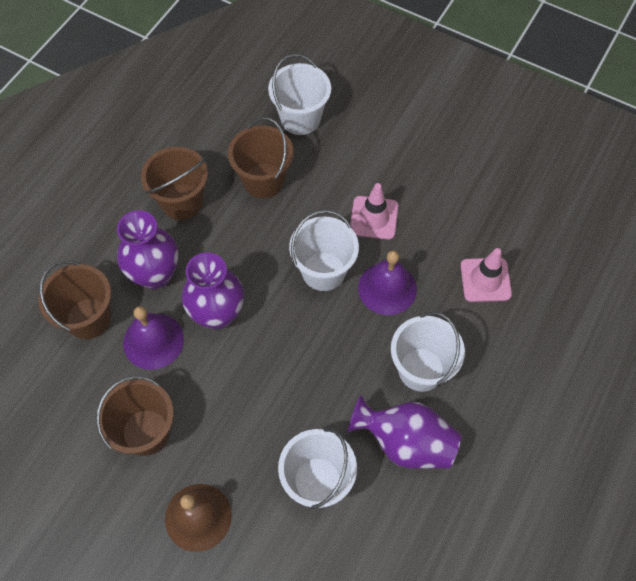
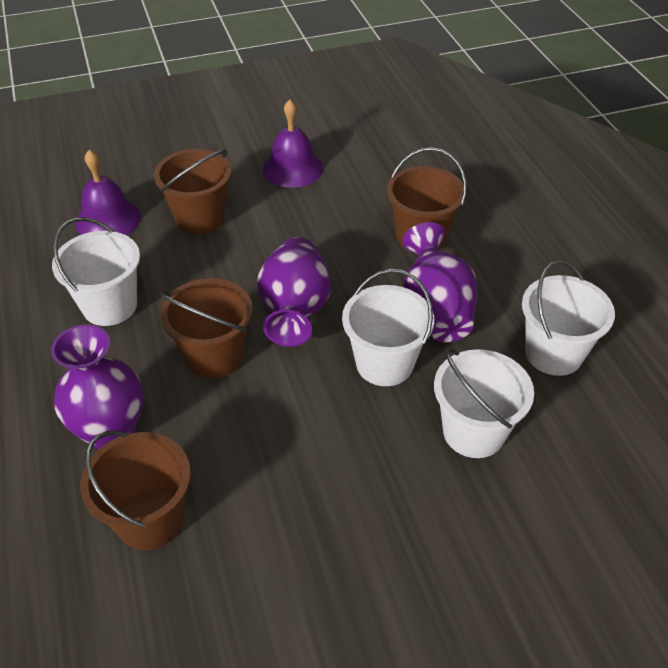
brown bell: [165,484,232,552] = 1 -> none = 0
pink traffic cone: [350,183,398,240] [461,248,512,302] = 2 -> none = 0

